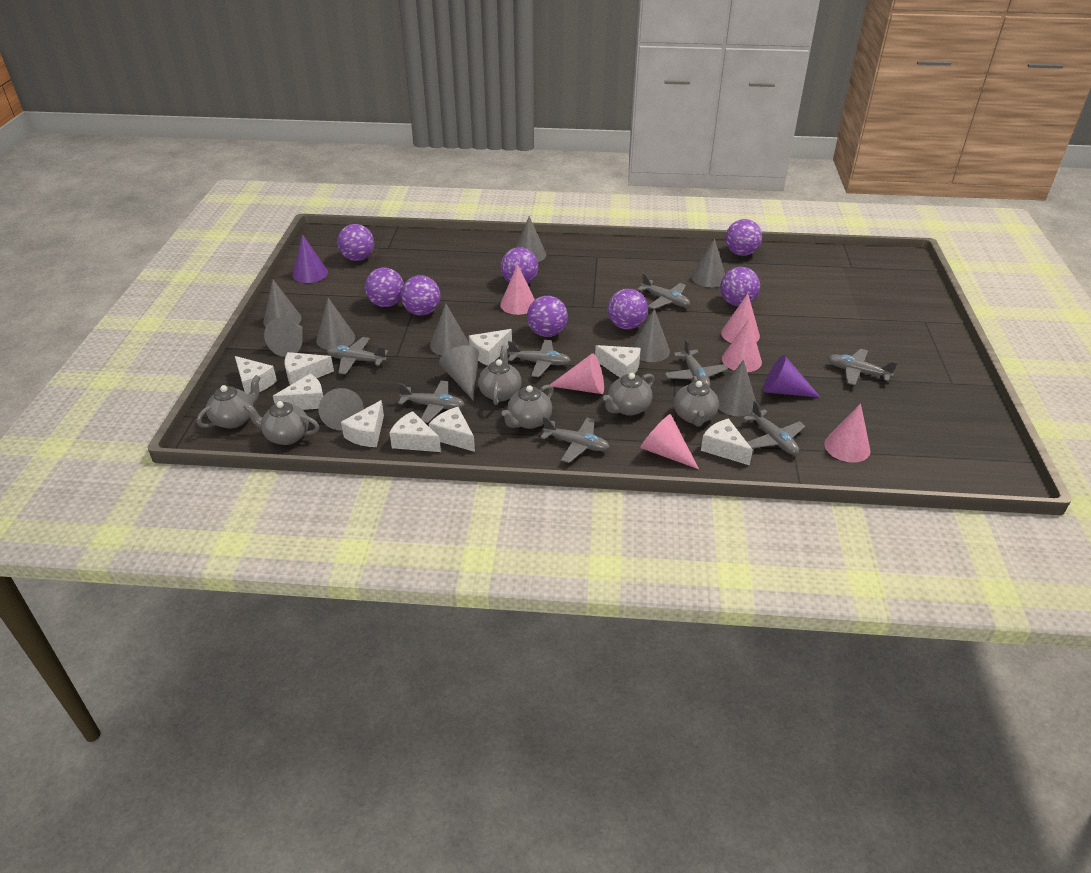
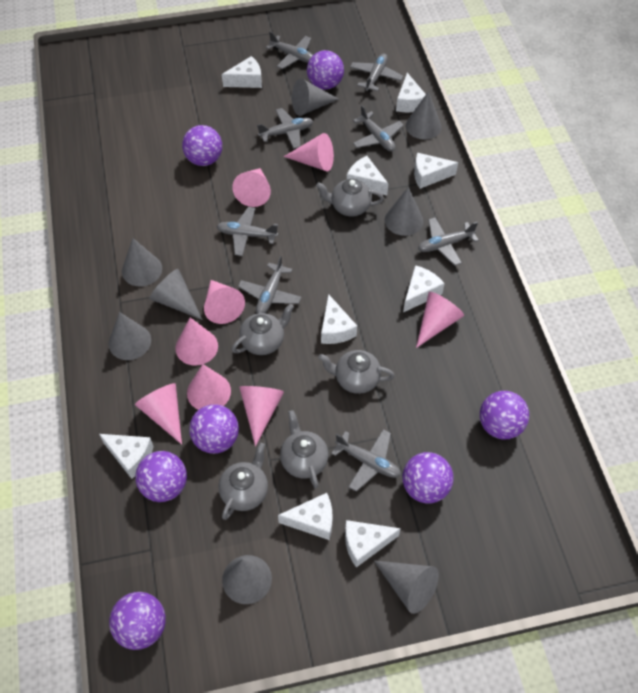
grey cone: [263,280,302,327] [264,318,303,357] [316,298,355,350] [319,388,364,430] [430,303,469,356] [439,345,479,401] [516,216,546,262] [632,309,670,362] [691,238,725,287] [717,360,756,416] = 10 -> [109,312,151,360] [122,238,162,287] [149,269,203,320] [222,555,272,604] [292,78,339,116] [374,560,439,614] [385,187,423,236] [406,91,442,140] = 8
grey teapot: [197,375,261,429] [243,401,319,445] [478,346,522,405] [501,385,553,429] [603,373,654,416] [674,376,719,427] = 6 -> [219,443,268,520] [231,304,294,355] [280,410,328,489] [316,179,384,216] [318,350,395,394] = 5
pink cone: [500,264,535,315] [550,353,604,394] [640,414,699,469] [721,293,760,343] [722,318,762,372] [824,403,871,463] = 6 -> [135,383,182,444] [175,318,218,366] [187,364,231,410] [204,280,245,324] [232,168,271,207] [239,386,284,447] [284,133,334,171] [416,292,464,348] = 8
purple ball: [337,224,374,261] [365,268,404,307] [401,275,441,316] [501,247,538,284] [527,296,568,337] [608,289,648,330] [720,267,760,306] [726,219,762,256] = 8 -> [109,592,166,650] [135,451,187,502] [182,125,222,166] [189,404,239,454] [307,50,344,90] [402,452,454,504] [480,391,529,439] = 7
purple cone: [293,234,328,283] [763,355,821,398] = 2 -> none = 0

